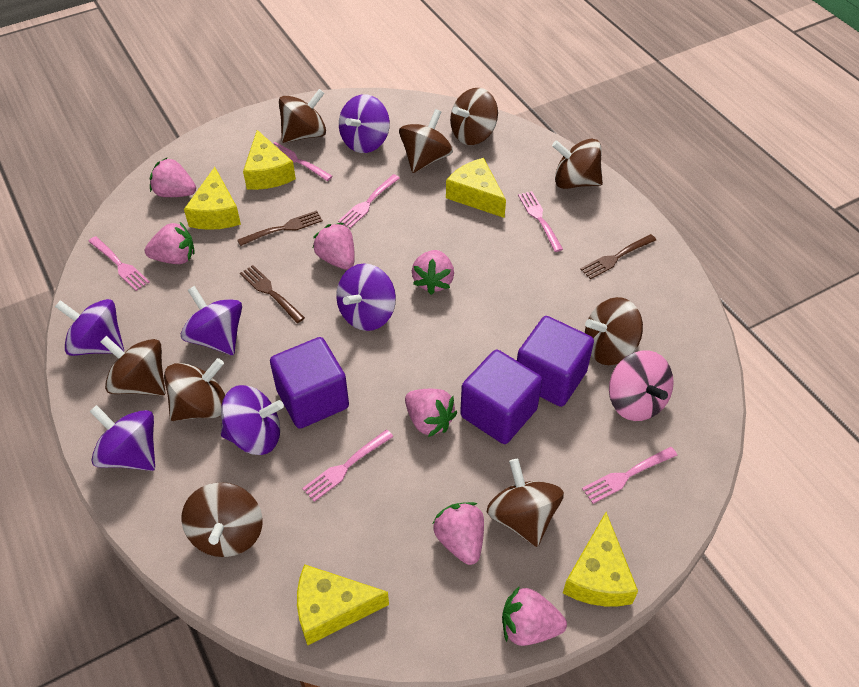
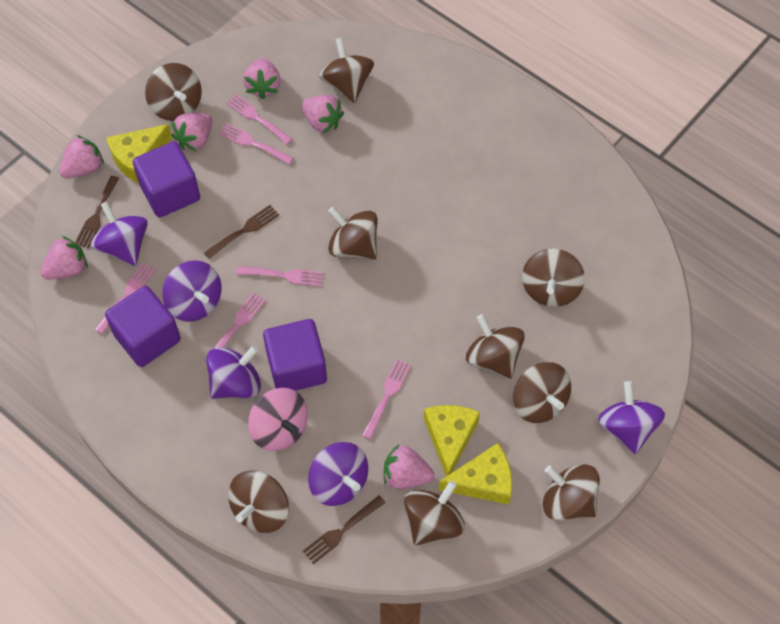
pink strawberry: [145,222,195,264] [150,157,196,197] [312,223,355,270] [405,389,457,437] [412,250,454,295] [433,502,484,565] [502,586,567,646] = 7 -> [40,236,88,280] [59,135,104,179] [171,113,212,151] [243,58,281,99] [302,95,344,133] [384,444,434,489] = 6
purple spinning top: [55,299,124,356] [90,405,155,471] [181,286,242,355] [221,385,284,455] [336,263,396,331] [339,94,390,153] = 6 -> [91,201,148,266] [162,260,222,322] [206,345,261,399] [308,442,368,506] [598,381,665,454] = 5
yellow cheese: [184,167,241,230] [243,130,296,190] [297,564,389,645] [446,158,506,218] [563,512,638,606] = 5 -> [106,124,172,183] [424,405,480,476] [439,443,512,505] = 3

